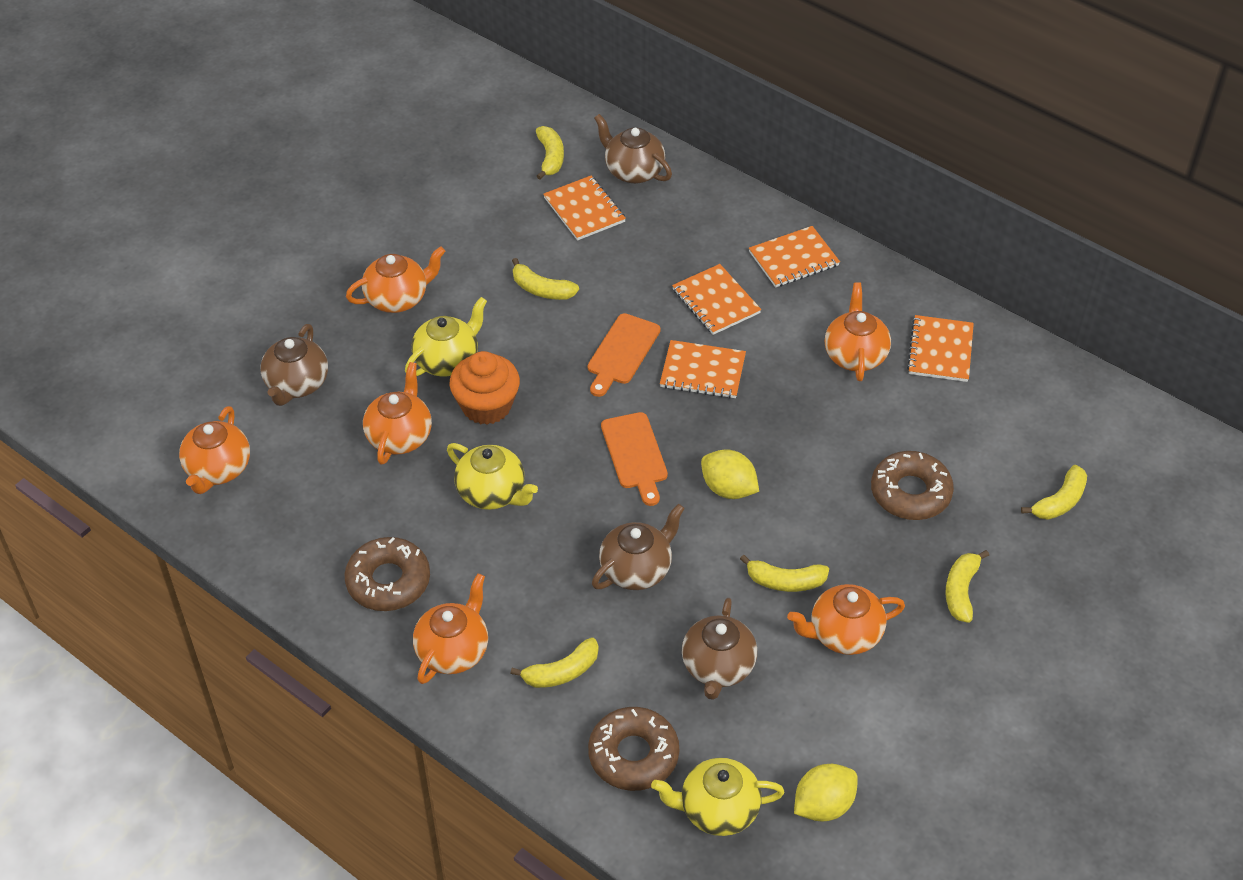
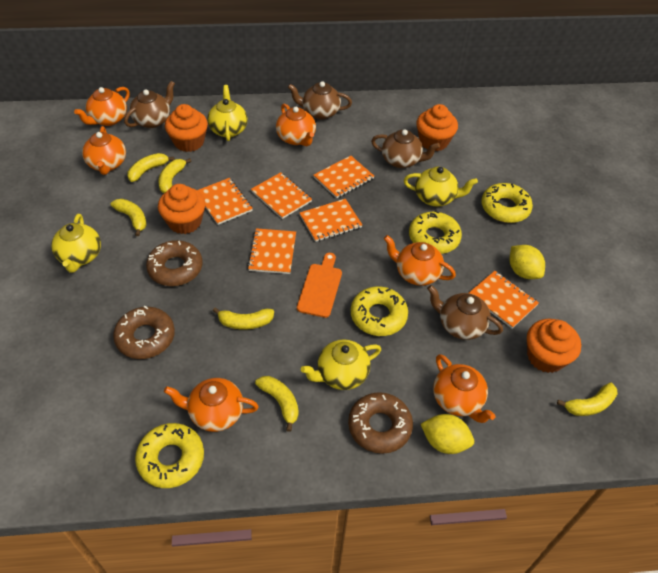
orange cupcake: [449,351,520,425] = 1 -> [158,184,205,234] [165,104,208,152] [416,104,458,151] [527,319,581,373] = 4
orange cutting board: [588,313,660,397] [601,412,668,506] = 2 -> [297,253,342,318] = 1
orange notebook: [543,176,626,241] [660,340,746,399] [672,264,761,335] [749,226,840,287] [907,315,974,382] = 5 -> [197,178,253,225] [248,228,296,274] [251,172,312,219] [300,199,362,242] [314,156,374,198] [469,271,539,328] = 6
yellow donut: none = 0 -> [135,423,204,488] [351,286,408,336] [409,210,462,254] [481,183,533,223] = 4
yellow teapot: [405,297,487,376] [447,443,538,510] [651,758,785,836] = 3 -> [51,214,101,273] [207,85,248,141] [301,339,381,390] [404,167,478,207] = 4

